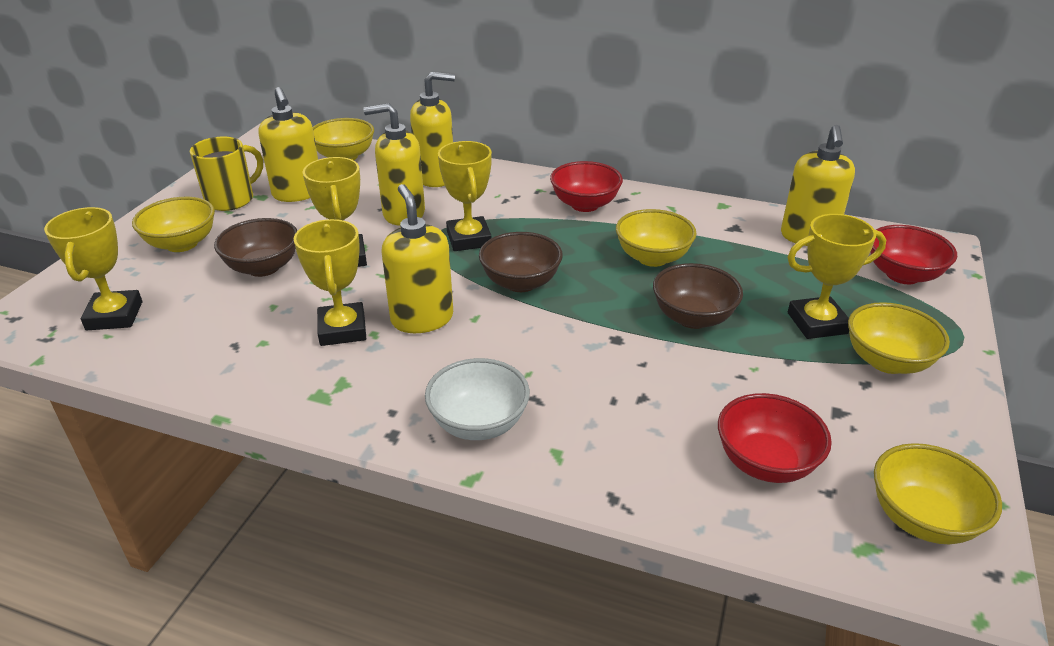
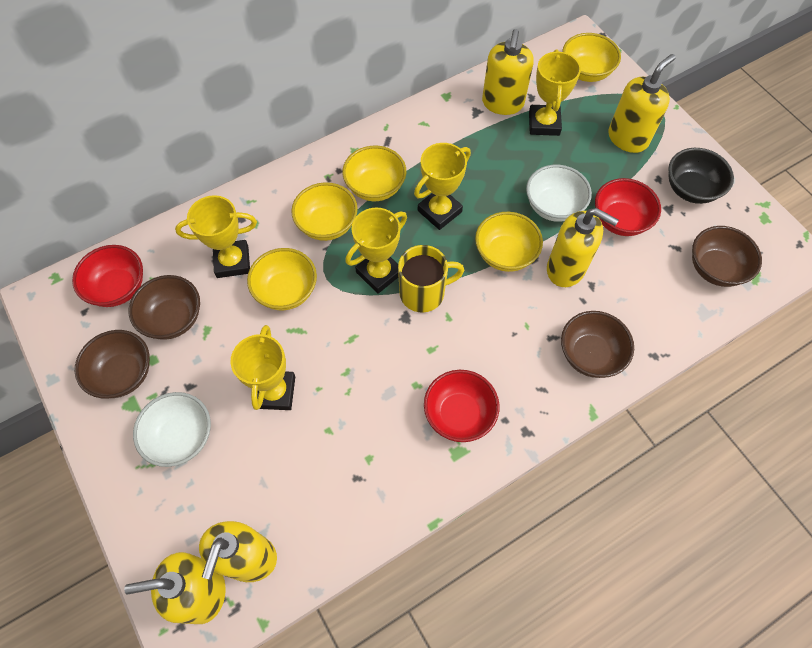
black bowl: none = 0 -> [668,148,734,204] = 1
brown bowl: [214,218,298,277] [479,232,563,292] [653,263,743,329] = 3 -> [75,330,150,399] [129,275,200,340] [561,311,634,378] [692,226,762,287] = 4
white bowl: [425,358,530,440] = 1 -> [133,392,211,467] [526,165,592,222] = 2

